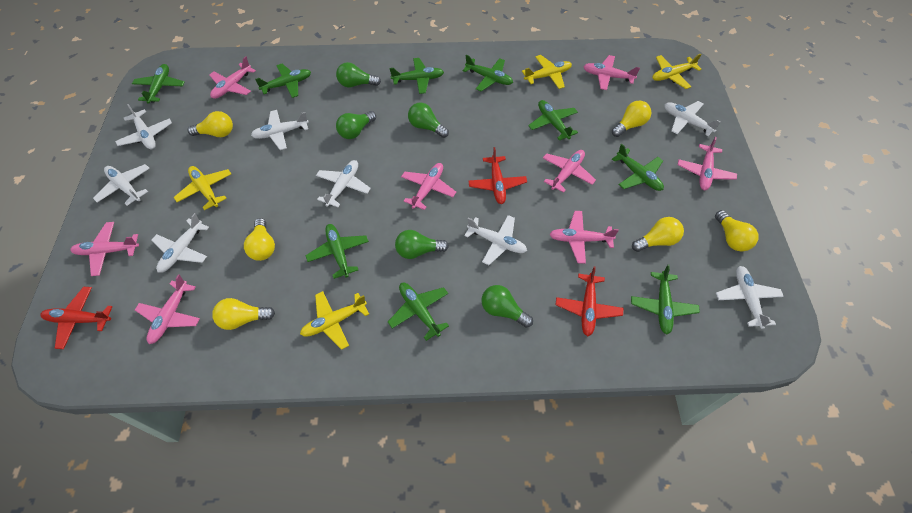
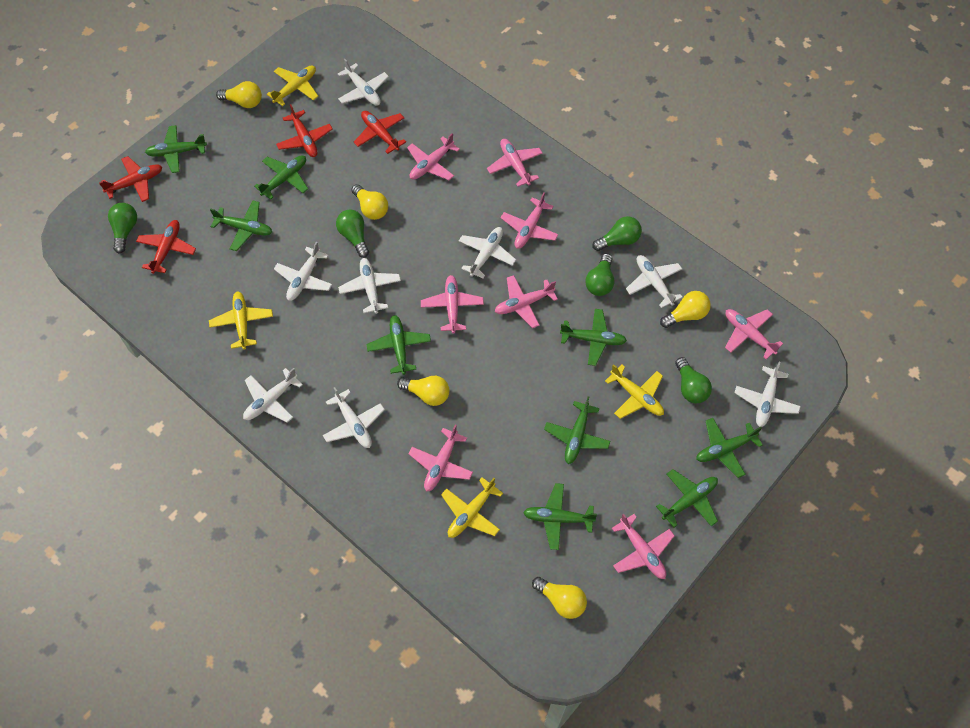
red plane: [40,287,113,349] [468,147,527,204] [556,266,623,336] = 3 -> [99,156,162,202] [136,220,196,274] [276,104,333,157] [354,111,406,154] = 4
yellow light bulb: [188,111,233,137] [212,298,275,330] [244,218,275,261] [612,101,651,137] [632,217,684,252] [715,210,758,251] = 6 -> [216,81,262,108] [351,184,388,220] [397,376,449,406] [532,577,587,619] [660,291,711,328] = 5

